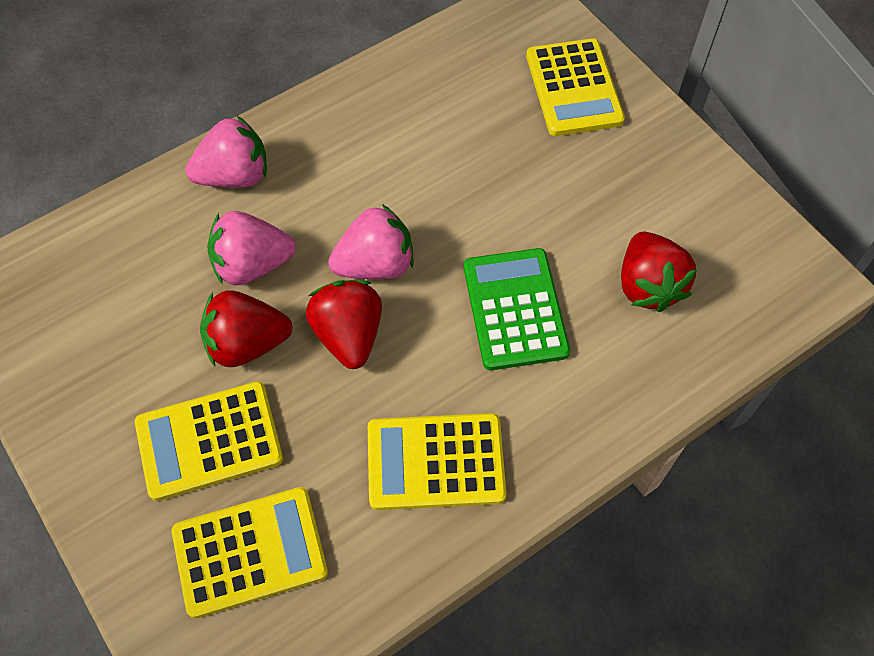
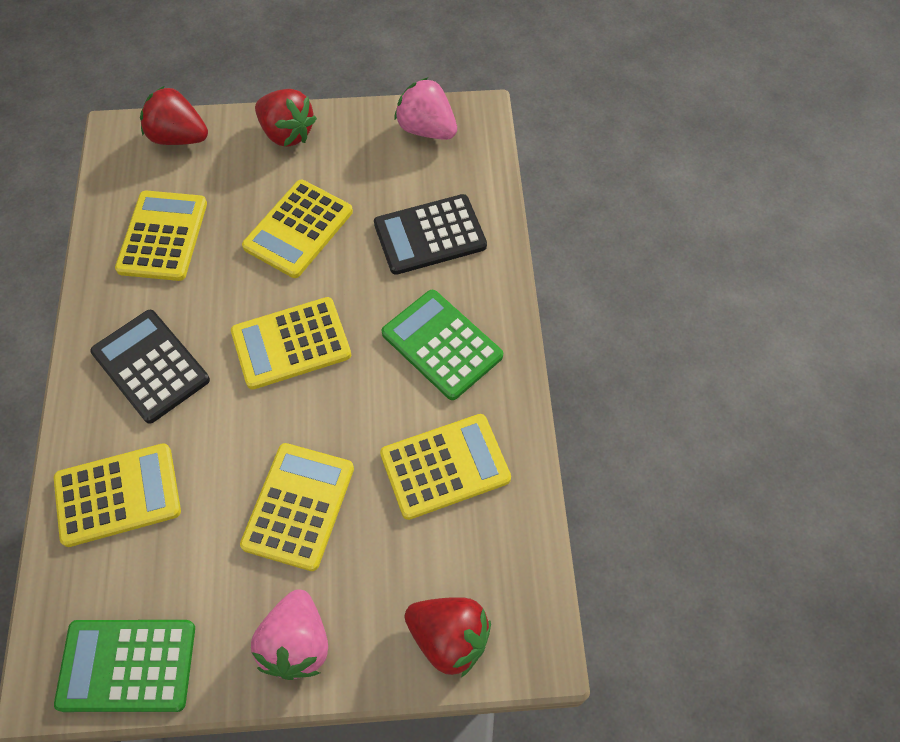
black calculator: none = 0 -> [90,310,210,424] [374,194,487,275] = 2
green calculator: [464,248,570,370] = 1 -> [54,620,195,712] [382,290,503,400] = 2
pink strawberry: [186,116,267,188] [207,211,296,285] [328,204,414,279] = 3 -> [251,589,328,680] [394,77,457,140] = 2
yellow calculator: [135,381,283,501] [172,487,328,618] [368,413,506,510] [526,38,625,136] = 4 -> [54,443,181,547] [115,190,207,281] [231,297,351,390] [240,443,354,571] [242,180,353,278] [380,414,511,520] = 6

